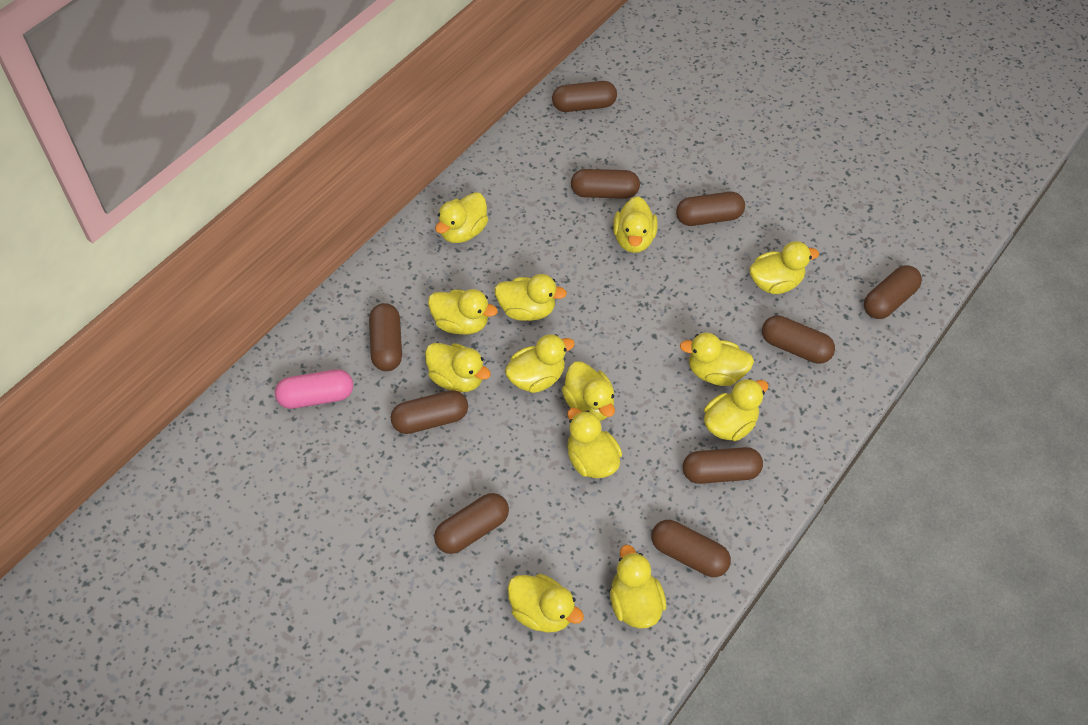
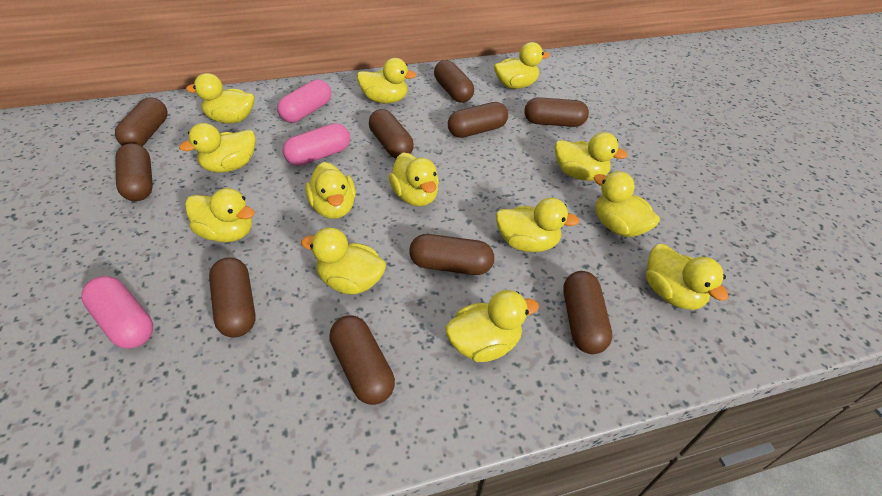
pink capsule: [275,369,353,409] = 1 -> [81,276,153,349] [277,79,331,123] [283,123,350,166] = 3

